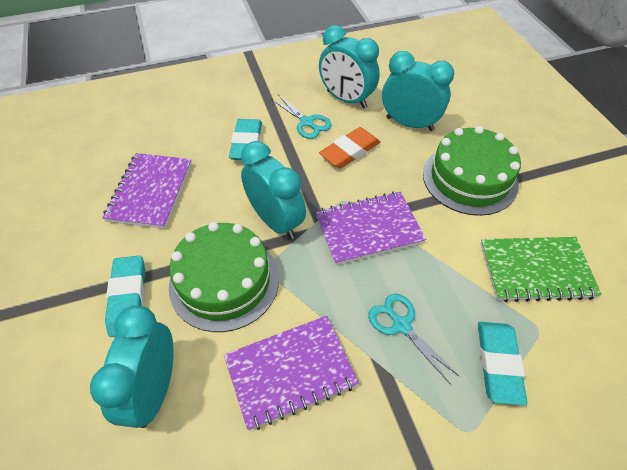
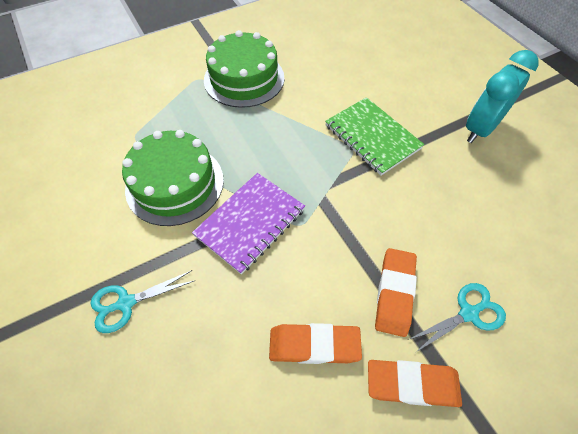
orange eraser: [319,127,380,169] = 1 -> [269,323,362,364] [368,360,462,407] [375,248,417,337] = 3
purple notebook: [103,153,192,229] [224,316,359,431] [316,191,426,265] = 3 -> [192,173,305,274] = 1
turquoise clock: [90,305,173,428] [241,141,306,239] [319,25,380,108] [382,51,454,131] = 4 -> [466,50,539,143] = 1
turquoise eraser: [105,256,145,337] [229,119,262,160] [478,322,527,406] = 3 -> none = 0

